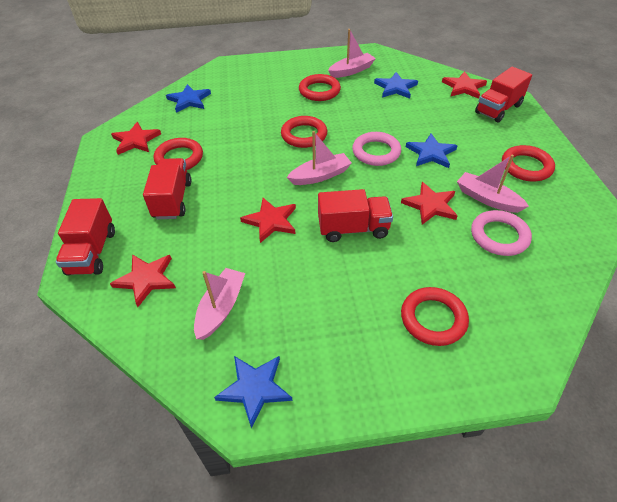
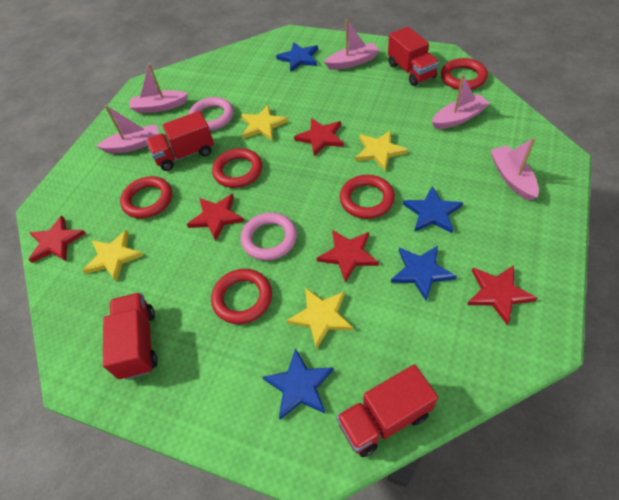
pink boat: [194,268,245,340] [287,131,352,185] [328,29,376,78] [457,155,529,213] = 4 -> [96,105,159,154] [129,63,188,114] [324,19,380,70] [432,75,490,129] [490,138,539,201] = 5
yellow star: none = 0 -> [82,230,144,282] [241,105,288,141] [286,288,353,349] [355,130,408,171] = 4

